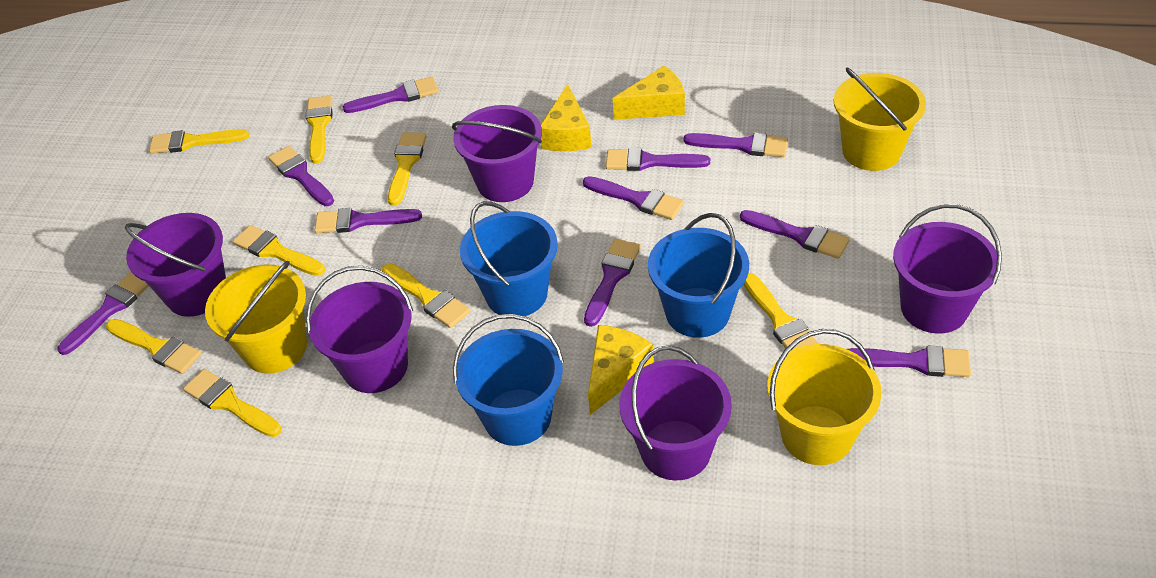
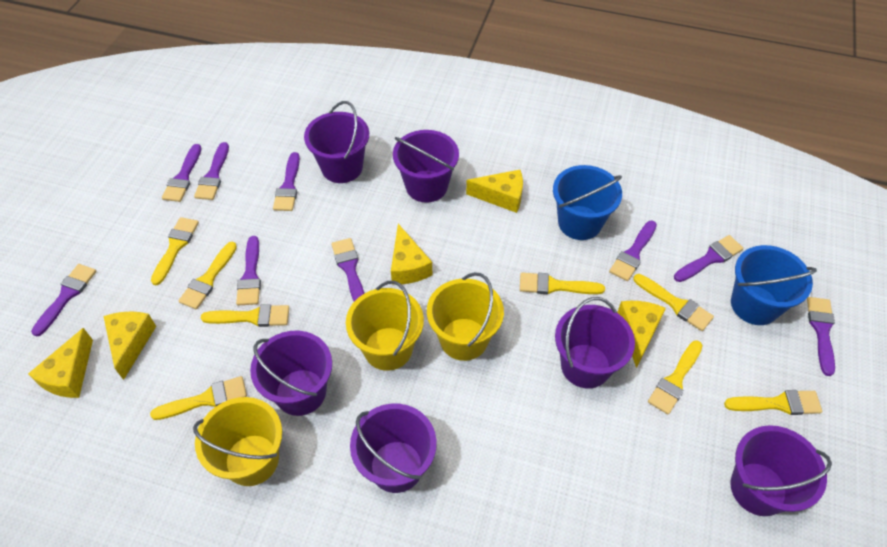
blue bucket: [453,314,564,446] [460,201,558,316] [648,213,749,338] = 3 -> [553,165,622,240] [731,245,817,325] = 2
purple brush: [57,272,149,355] [268,146,334,206] [315,208,422,233] [343,77,439,113] [583,176,684,220] [584,239,641,327] [606,148,710,171] [684,133,788,157] [740,210,850,259] [847,346,971,377] = 10 -> [31,264,97,337] [162,144,201,202] [194,142,229,200] [236,236,261,305] [273,152,300,211] [331,238,364,301] [609,221,657,281] [674,235,744,282] [807,297,835,376] = 9
purple bucket: [125,213,226,317] [306,266,413,393] [452,105,542,202] [619,345,732,481] [893,204,1002,334] = 5 -> [250,331,332,416] [304,101,369,183] [350,403,437,493] [393,130,459,203] [555,297,635,388] [730,425,832,516] = 6
yellow cheese: [541,84,592,151] [588,325,654,415] [613,66,685,120] = 3 -> [28,328,93,398] [103,311,156,380] [391,224,432,284] [466,170,523,213] [617,301,666,368] = 5

